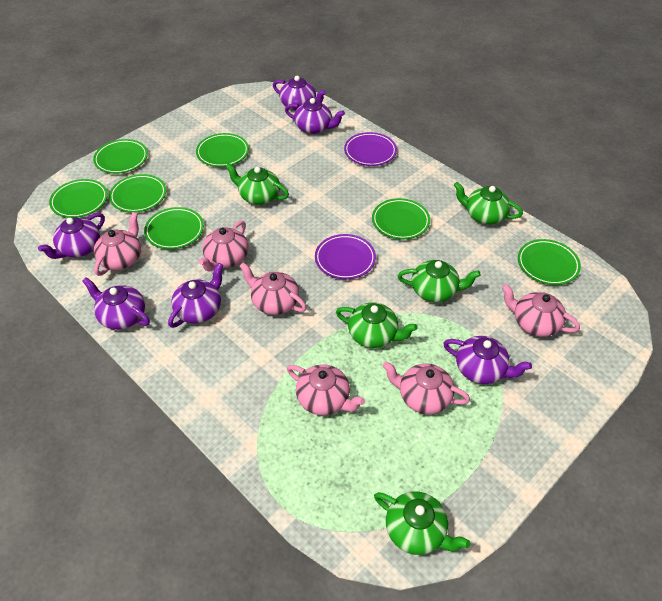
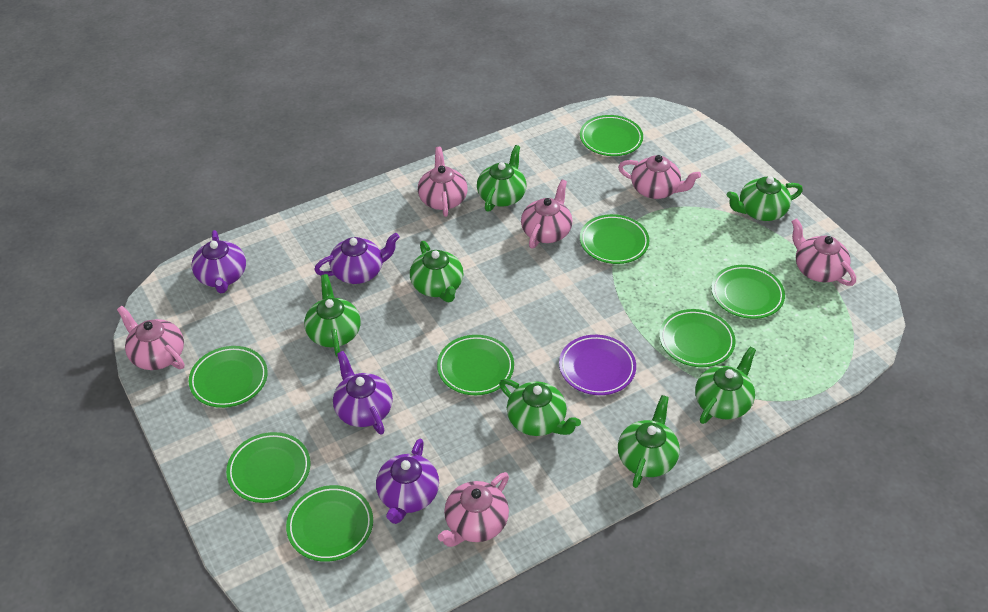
green plate: [49,179,108,218] [93,139,148,174] [109,174,166,213] [144,207,204,249] [196,133,249,167] [372,198,430,239] [518,239,581,285] = 7 -> [189,346,268,408] [226,432,311,503] [286,485,373,562] [437,335,514,395] [580,115,643,156] [580,214,649,264] [659,309,736,367] [711,265,785,319] = 8
green teapot: [225,163,289,205] [336,302,418,348] [374,491,470,555] [398,260,481,302] [454,182,523,224] = 5 -> [304,274,361,357] [410,241,463,302] [477,145,527,212] [499,379,581,436] [618,395,680,488] [695,347,756,424] [727,176,803,221] = 7
purple plate: [315,234,376,280] [344,132,397,166] = 2 -> [559,335,636,395] = 1
purple teapot: [38,213,105,259] [82,277,150,330] [168,263,224,328] [273,76,326,111] [285,98,345,134] [443,336,532,384] = 6 -> [191,230,246,293] [314,233,400,284] [333,351,393,435] [376,439,439,524] = 4

